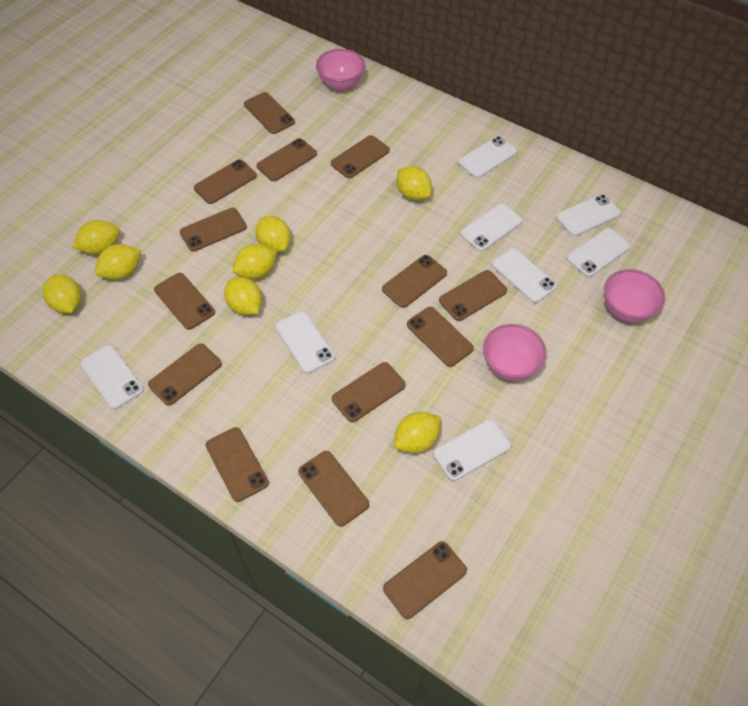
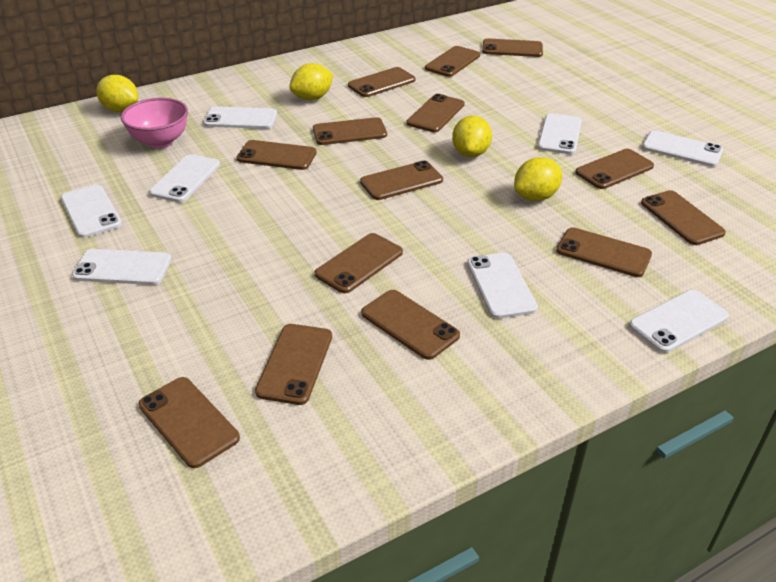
pink bowl: [316,49,365,91] [483,324,547,381] [604,269,665,323] = 3 -> [121,98,188,149] = 1
yellow lemon: [43,274,81,313] [72,220,120,255] [95,244,141,280] [224,277,262,315] [232,244,277,280] [255,216,291,253] [394,412,441,453] [397,166,432,201] = 8 -> [96,75,138,112] [289,63,333,100] [452,115,492,157] [514,157,562,201] = 4

